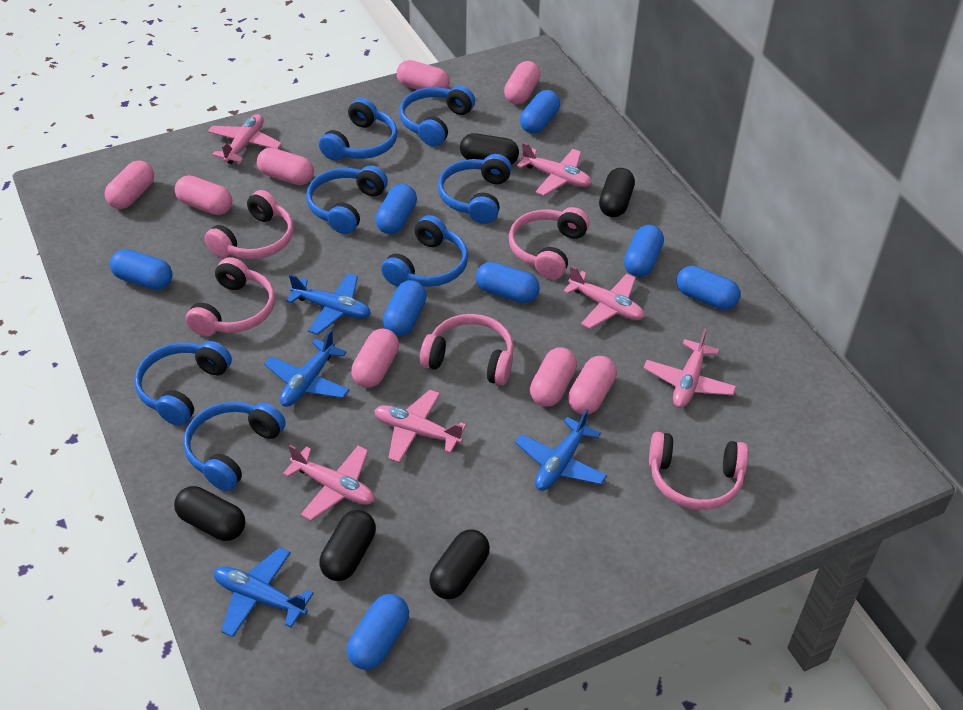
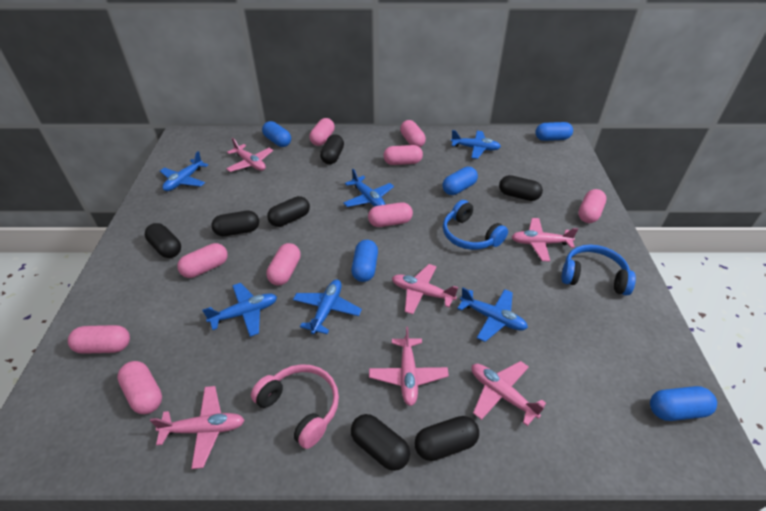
black capsule: [174,486,245,541] [319,510,376,581] [429,530,490,599] [460,133,519,165] [599,168,635,217] = 5 -> [145,223,181,258] [211,211,259,236] [267,196,310,227] [320,134,344,164] [351,414,410,471] [415,416,479,461] [499,175,543,201] = 7
blue capsule: [110,249,173,290] [347,594,409,670] [375,184,417,234] [383,280,427,337] [476,262,540,303] [520,90,560,134] [624,225,664,277] [676,266,740,310] = 8 -> [262,121,291,147] [351,240,378,282] [443,167,478,195] [535,122,573,141] [650,386,717,421] = 5
blue headphones: [134,341,232,426] [184,401,286,491] [306,165,388,234] [319,98,398,161] [381,215,468,287] [399,86,475,147] [438,154,512,224] = 7 -> [443,200,508,250] [562,245,636,296] = 2
blue plane: [214,547,314,637] [264,329,350,407] [286,273,371,335] [515,409,607,491] = 4 -> [160,151,208,191] [202,283,277,337] [293,280,362,334] [343,169,394,207] [451,130,501,159] [457,288,528,342] = 6
pink capsule: [105,160,154,209] [175,175,232,215] [257,148,314,185] [351,329,399,388] [397,60,450,90] [504,61,540,104] [530,347,577,407] [568,356,617,415] = 8 -> [68,325,130,354] [117,361,162,414] [177,243,228,278] [266,243,301,285] [309,118,335,146] [368,202,413,227] [384,145,423,165] [400,120,426,147] [578,189,607,223] = 9
pink headphones: [186,257,275,336] [205,190,294,259] [420,314,514,385] [509,207,590,279] [649,432,748,510] = 5 -> [251,364,339,449] = 1

